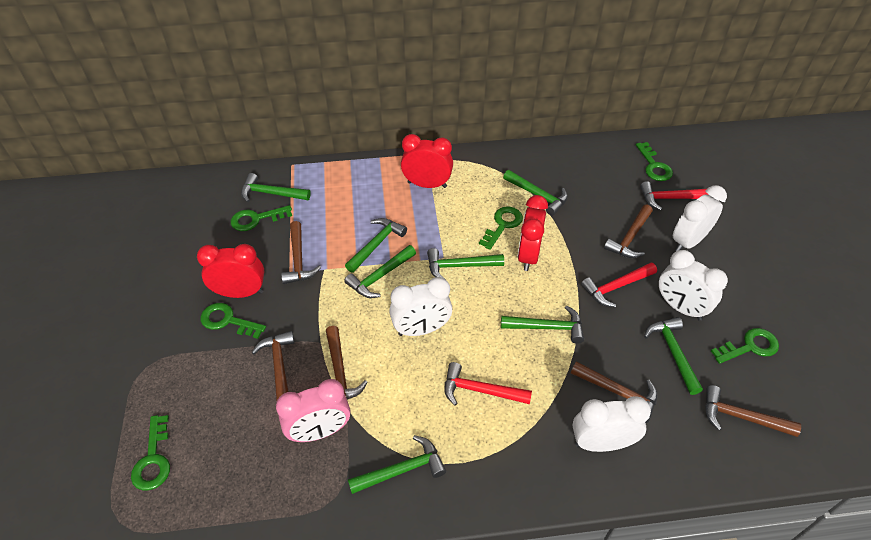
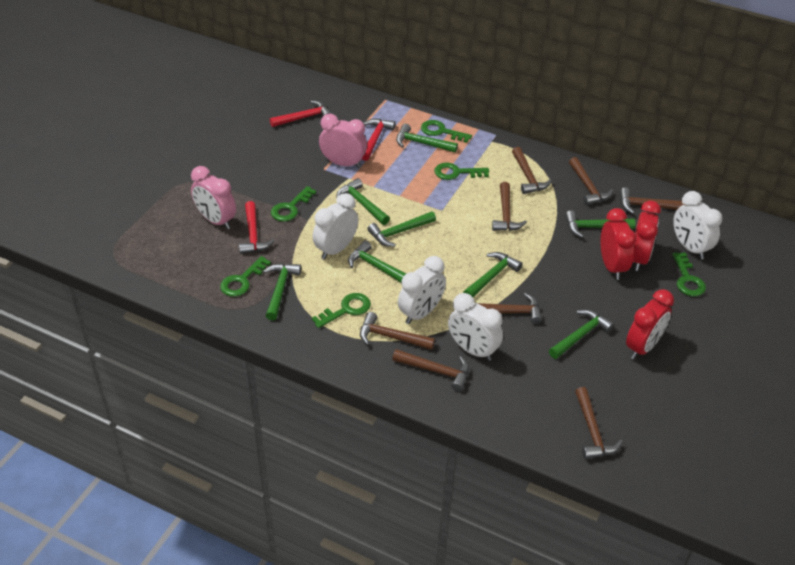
brown hammer: [252,331,295,401] [281,221,321,284] [326,326,367,400] [571,362,658,423] [604,205,653,258] [705,385,801,437] = 6 -> [360,312,435,350] [392,349,469,392] [477,293,542,324] [492,182,527,231] [512,147,552,194] [569,157,613,205] [575,387,623,459] [620,187,685,214] = 8
pink clock: [276,379,350,442] = 1 -> [191,166,236,229] [319,114,367,168] = 2

